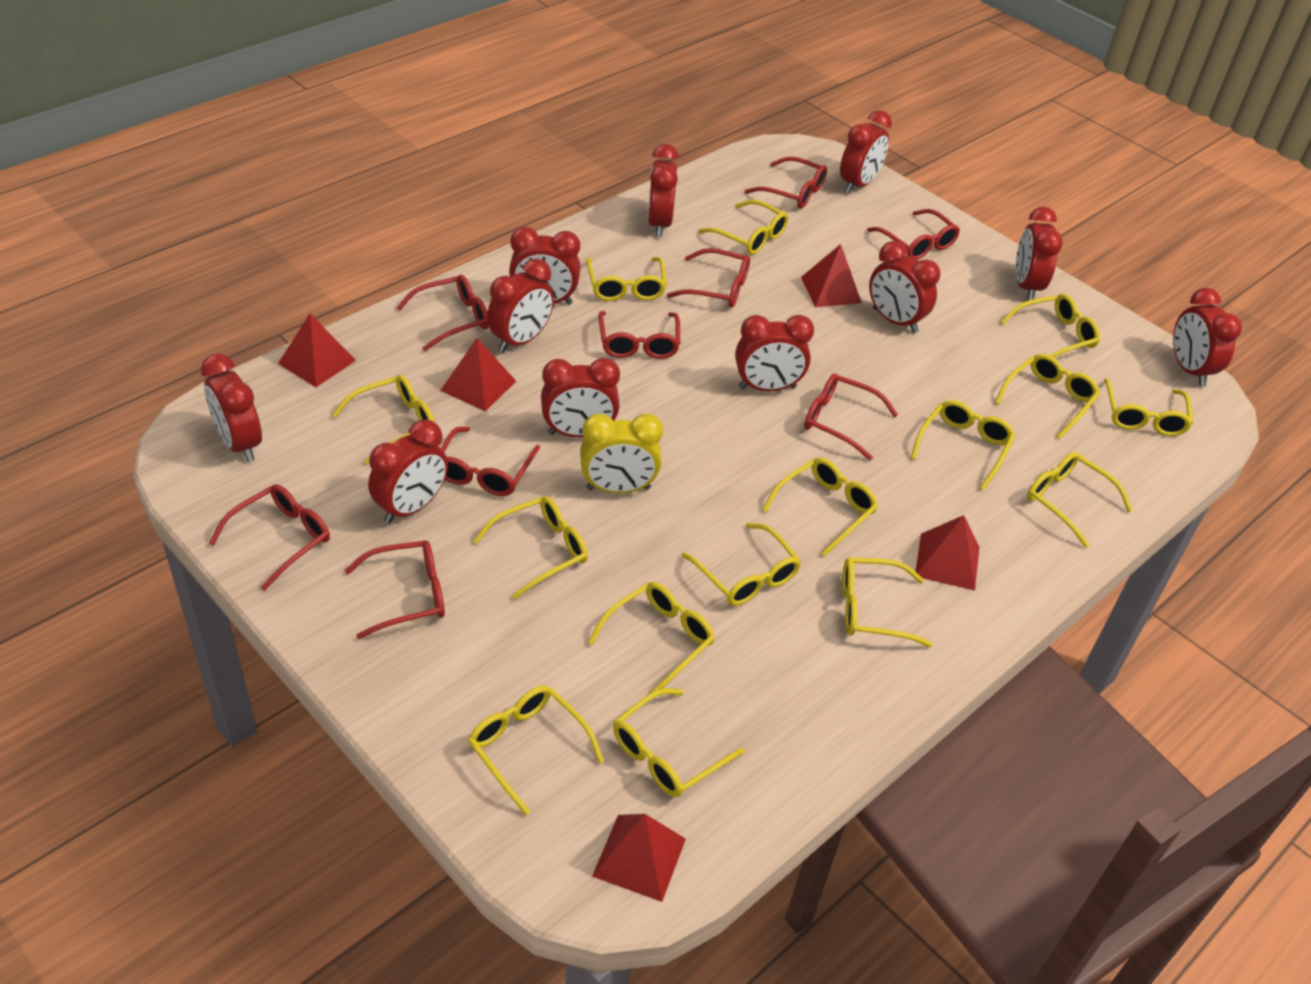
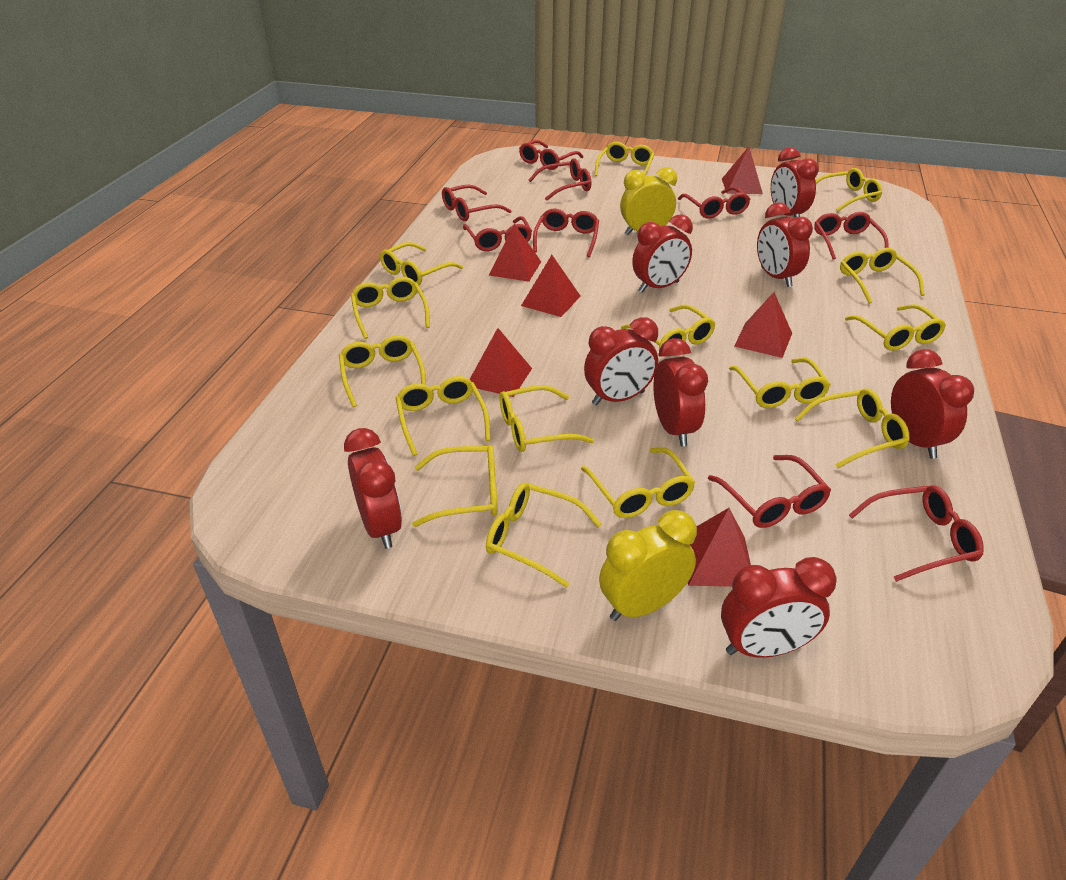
red clock: [201,353,262,462] [368,420,448,524] [487,258,554,353] [509,227,581,305] [541,358,620,437] [648,144,679,237] [735,315,814,391] [840,110,892,193] [869,241,940,333] [1016,207,1063,300] [1173,288,1242,386] = 11 -> [344,428,402,549] [584,317,658,405] [632,214,693,293] [653,338,708,446] [721,557,837,658] [757,202,813,287] [771,147,819,218] [891,349,974,459] = 8
red pyramid: [278,314,356,387] [440,338,516,412] [592,814,686,902] [801,244,862,307] [915,515,979,590] = 5 -> [469,328,532,397] [489,223,541,282] [521,255,580,317] [688,508,751,587] [722,146,763,194] [734,292,792,358] = 6
yellow clock: [580,413,663,494] = 1 -> [599,510,697,621] [620,167,677,235] = 2

